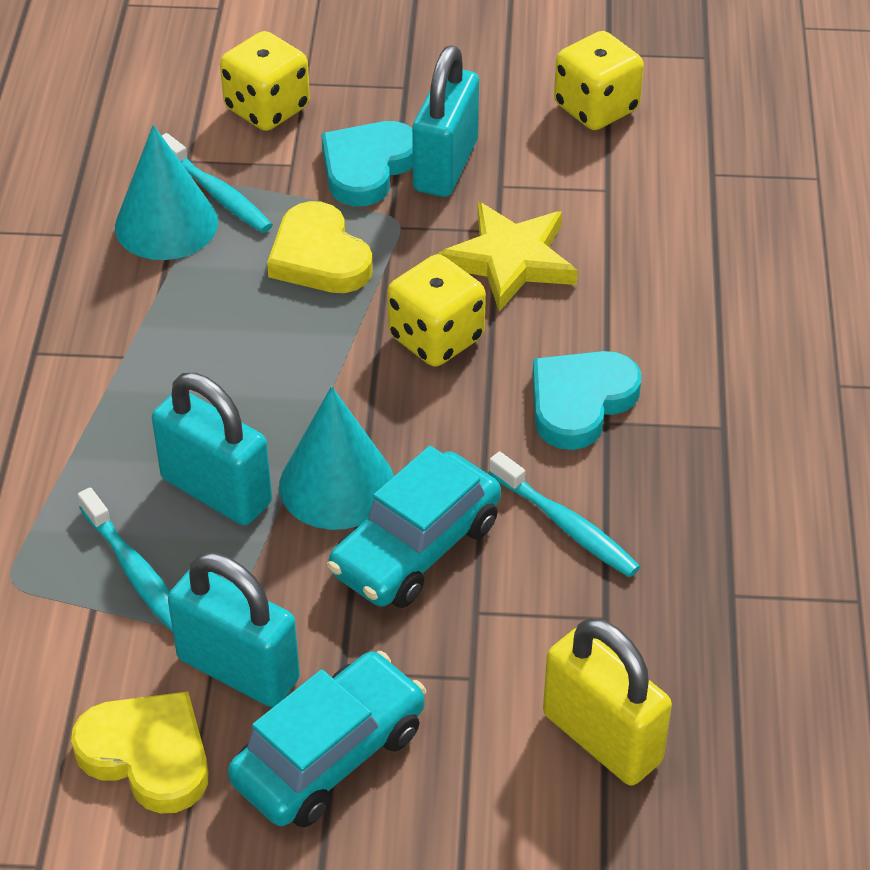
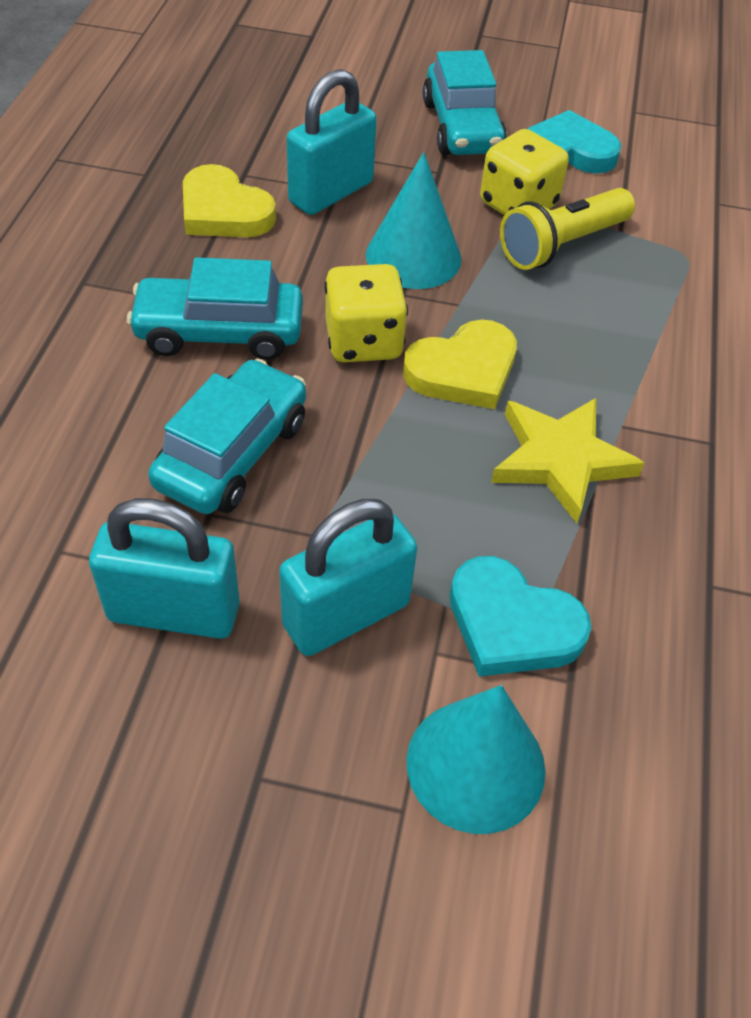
turquoise car: [228,651,426,828] [327,446,501,608] = 2 -> [127,257,303,360] [148,359,306,514] [423,50,507,155] = 3
turquoise toothbrush: [78,487,173,632] [162,133,273,233] [489,451,640,577] = 3 -> none = 0
yellow dice: [220,31,310,131] [387,254,486,366] [554,31,644,130] = 3 -> [325,264,408,362] [480,129,569,215] = 2
yellow flashlight: none = 0 -> [500,188,635,270] = 1
yellow padlock: [543,618,672,785] = 1 -> none = 0

